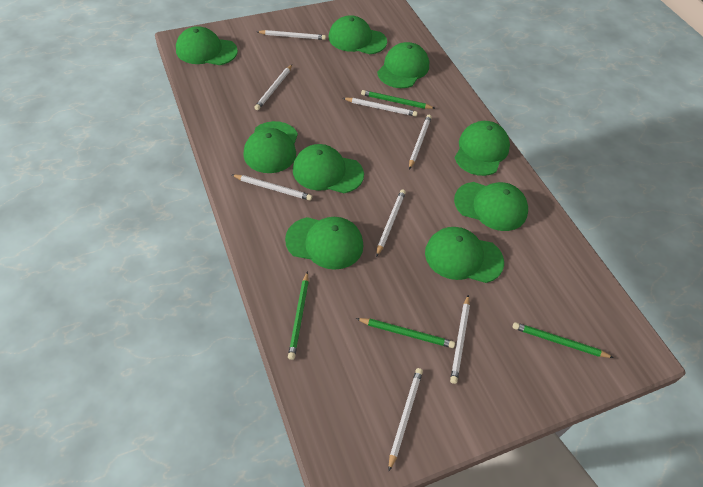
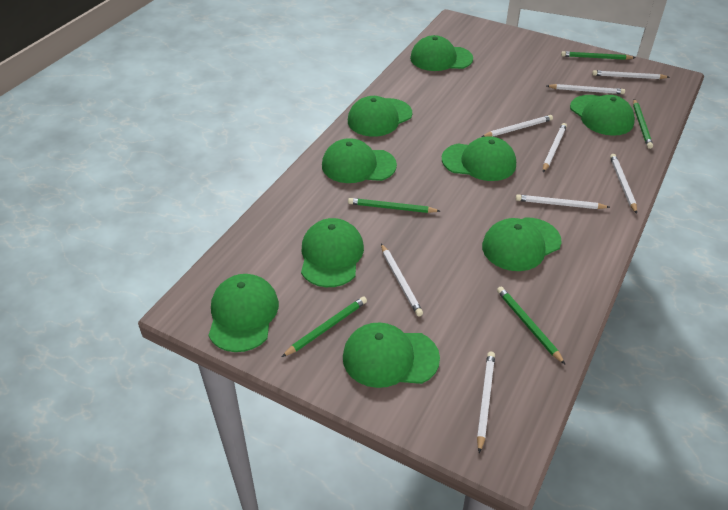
green pencil: [288,271,309,360] [356,318,455,348] [361,90,436,109] [513,322,614,358] = 4 -> [282,296,367,357] [348,198,440,213] [497,287,565,364] [561,51,635,60] [633,99,653,149] = 5

